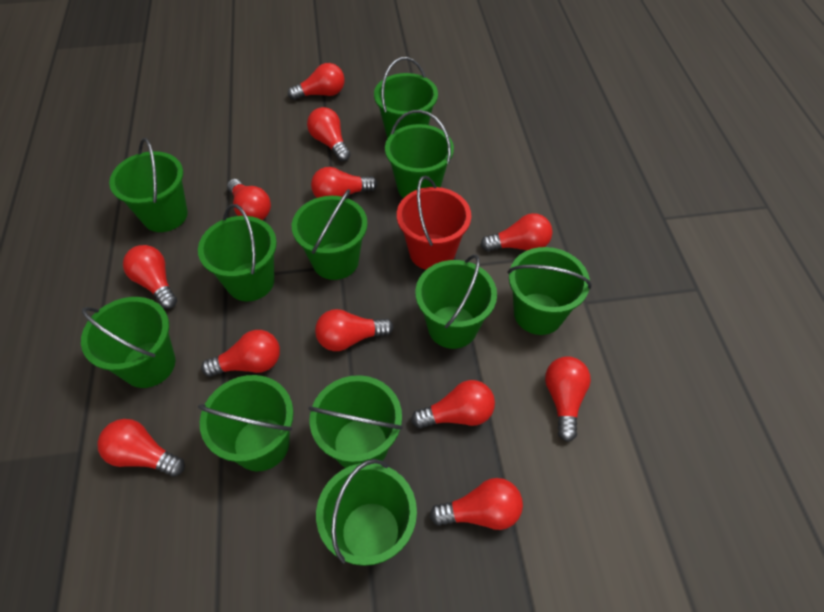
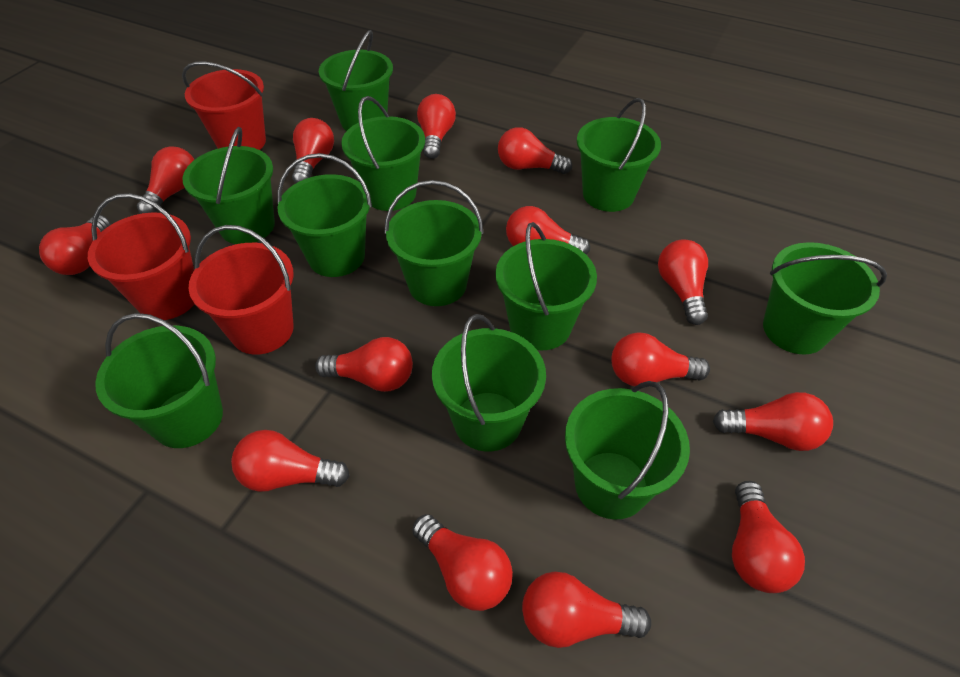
red bucket: [397,176,471,270] = 1 -> [88,193,194,320] [182,62,266,150] [189,225,294,355] = 3
red light bulb: [97,419,185,477] [123,245,177,309] [201,330,280,377] [227,179,271,220] [288,63,345,100] [307,107,351,161] [311,167,378,198] [315,309,394,351] [411,380,495,429] [430,478,523,530] [481,213,553,252] [545,356,591,442] = 12 -> [39,215,110,275] [137,146,194,214] [231,430,350,492] [292,118,334,183] [315,337,413,392] [412,514,513,611] [417,94,456,159] [498,127,572,174] [506,206,590,255] [522,572,651,648] [611,332,710,386] [658,239,708,325] [713,392,833,451] [732,481,805,593] = 14

